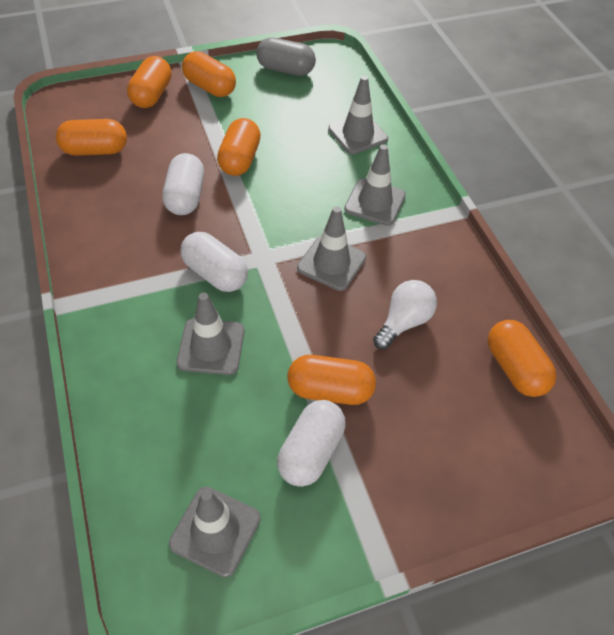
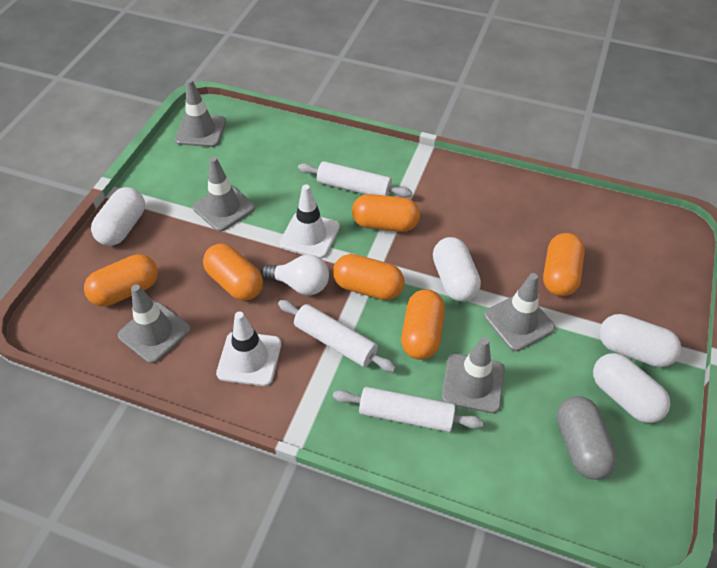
white capsule: [162,153,204,215] [181,232,248,292] [277,400,346,487] = 3 -> [91,187,145,246] [433,237,481,302] [593,353,670,423] [599,314,681,367] = 4
white rolling pin: none = 0 -> [278,300,396,372] [298,161,412,198] [333,387,484,432] = 3
white traffic cone: none = 0 -> [216,311,282,386] [279,184,340,258] = 2

